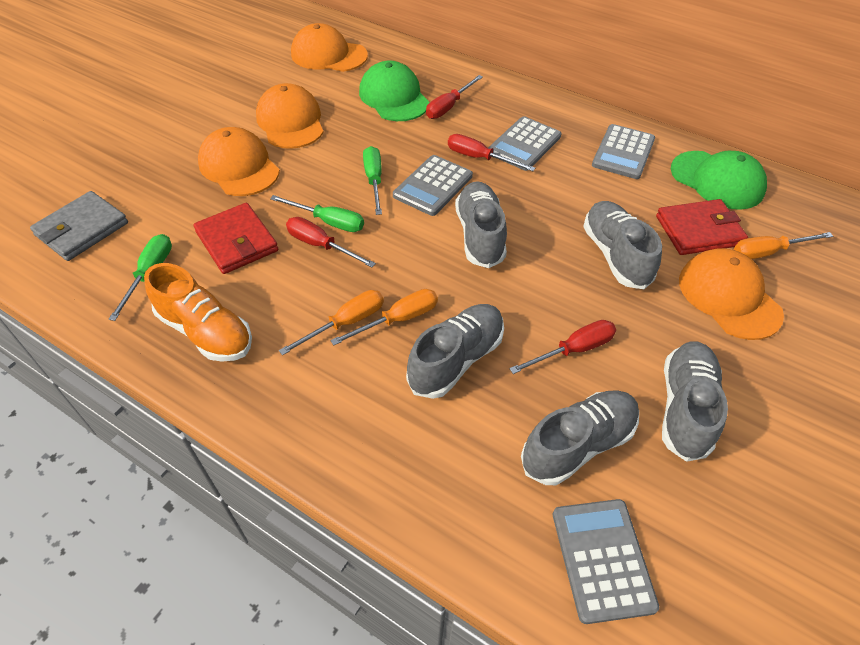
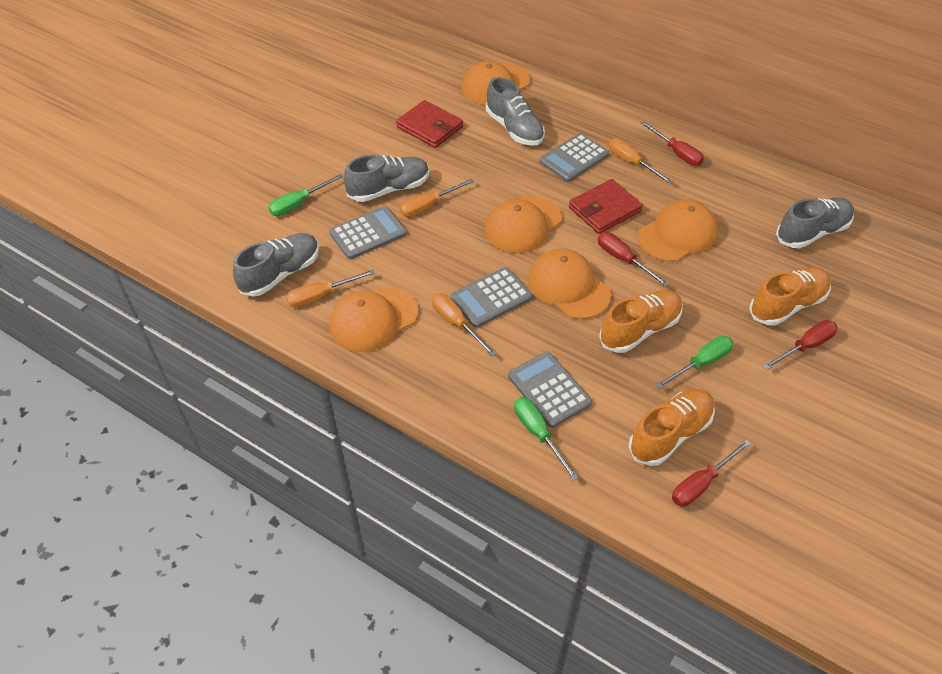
green cap: [359,61,430,121] [671,151,767,210] = 2 -> none = 0
grey shoe: [406,304,504,399] [455,181,507,268] [521,390,639,485] [583,201,662,289] [662,341,728,462] = 5 -> [233,233,319,297] [344,154,429,202] [486,77,545,146] [776,198,854,248] = 4
grey wallet: [30,191,128,261] = 1 -> none = 0
orange cap: [198,127,280,196] [256,83,324,149] [291,23,368,72] [679,248,784,340] = 4 -> [329,287,419,352] [462,61,530,105] [485,195,562,253] [528,248,611,319] [638,200,718,262] = 5
orange screwdriver: [279,290,384,355] [330,289,438,346] [734,232,833,259] = 3 -> [286,269,375,308] [399,179,474,217] [432,293,497,357] [609,138,673,184] = 4
orange shoe: [144,263,252,362] = 1 -> [599,290,683,353] [629,389,715,466] [749,267,831,326] = 3

